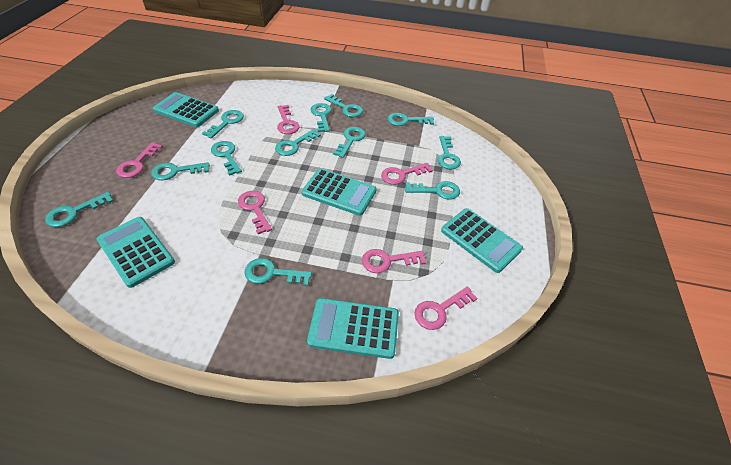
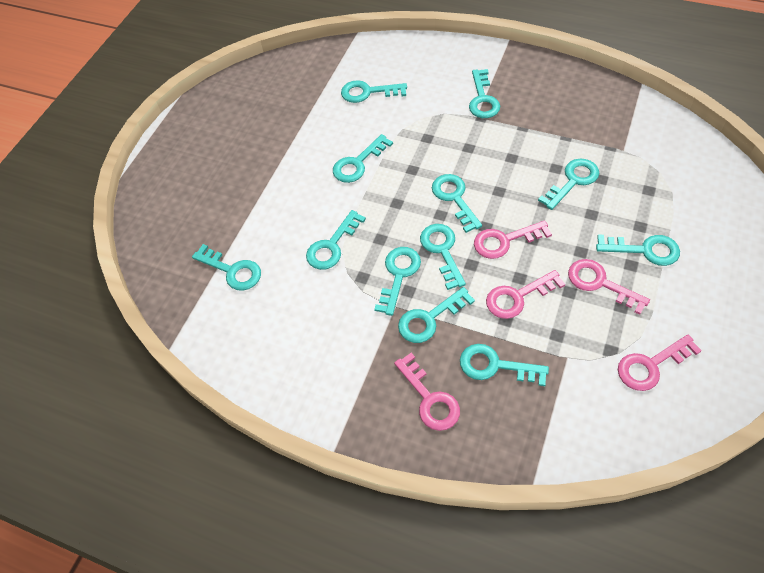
pink key: [116,142,163,178] [238,191,272,234] [277,105,300,134] [362,249,426,273] [381,163,433,185] [414,287,477,330] = 6 -> [394,353,460,431] [474,220,552,259] [486,270,565,319] [568,259,650,315] [618,335,702,391] = 5
turquoise calculator: [97,217,175,288] [153,92,219,127] [302,168,377,216] [307,298,399,359] [441,208,523,273] = 5 -> none = 0

